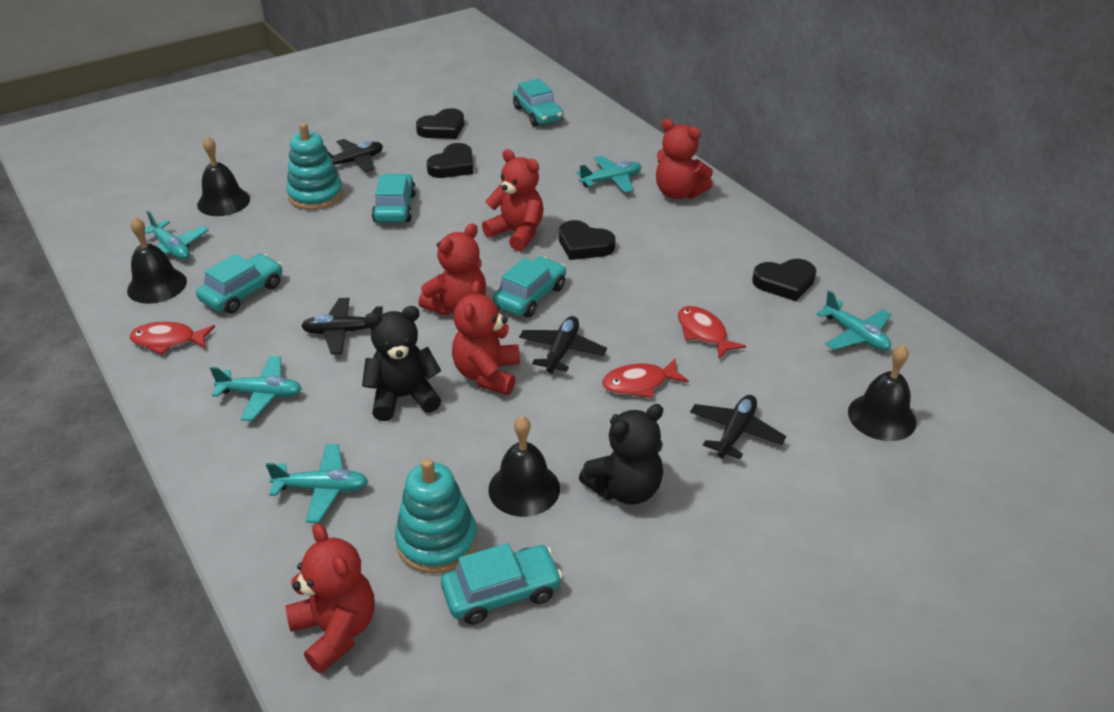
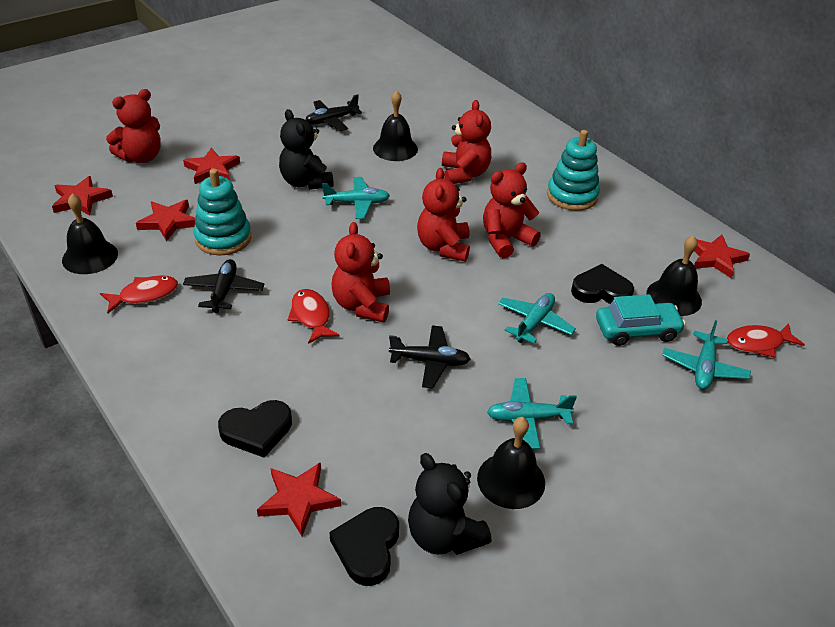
black heart: [416,108,464,139] [427,143,474,178] [559,220,616,260] [752,259,816,301] = 4 -> [218,400,292,458] [329,507,399,586] [571,264,634,304] = 3
black plane: [301,298,383,355] [328,139,383,172] [519,316,607,374] [690,395,786,459] = 4 -> [183,259,264,313] [306,94,362,131] [389,325,471,388] = 3
red star: none = 0 -> [52,176,113,216] [136,200,195,241] [183,148,240,184] [257,462,341,536] [694,235,750,279] = 5
turquoise car: [196,254,282,313] [372,174,416,223] [441,543,563,625] [493,256,566,317] [513,78,564,127] = 5 -> [596,294,686,346] = 1
turquoise plane: [131,211,209,260] [210,356,302,421] [266,444,368,523] [577,156,642,193] [816,291,891,351] = 5 -> [322,177,390,219] [487,378,577,449] [498,293,576,344] [662,320,751,390] = 4

